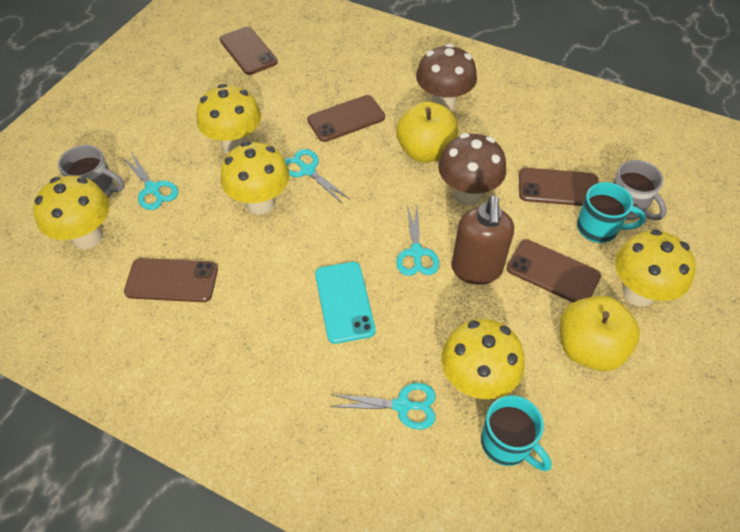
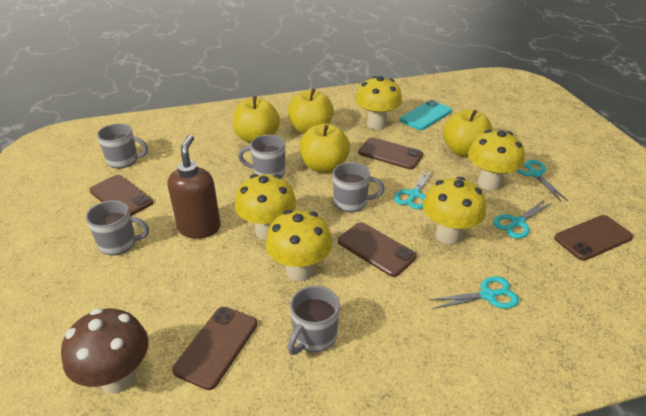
brown mushroom: [416,44,477,112] [438,133,506,206] = 2 -> [61,308,148,394] = 1
grey mug: [58,145,125,198] [613,160,667,220] = 2 -> [86,200,149,255] [97,123,148,168] [238,135,285,177] [287,286,340,355] [333,162,385,212] = 5
turquoise mug: [481,395,552,471] [577,182,646,243] = 2 -> none = 0
yellow apple: [396,101,458,163] [560,296,640,371] = 2 -> [233,96,280,143] [288,89,334,134] [300,123,350,173] [443,109,493,157] = 4

